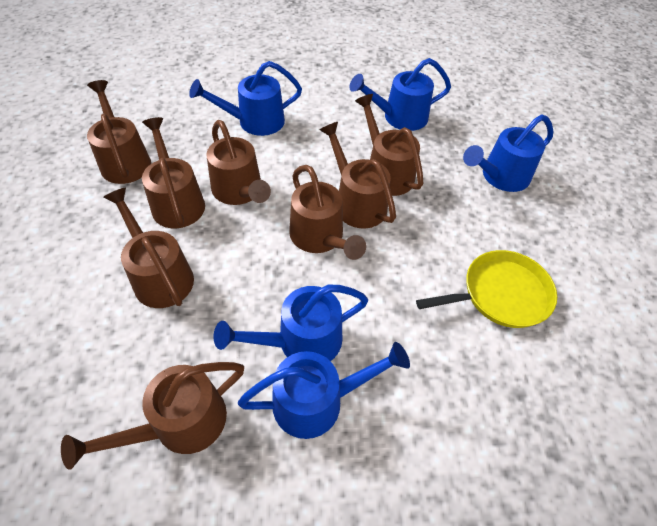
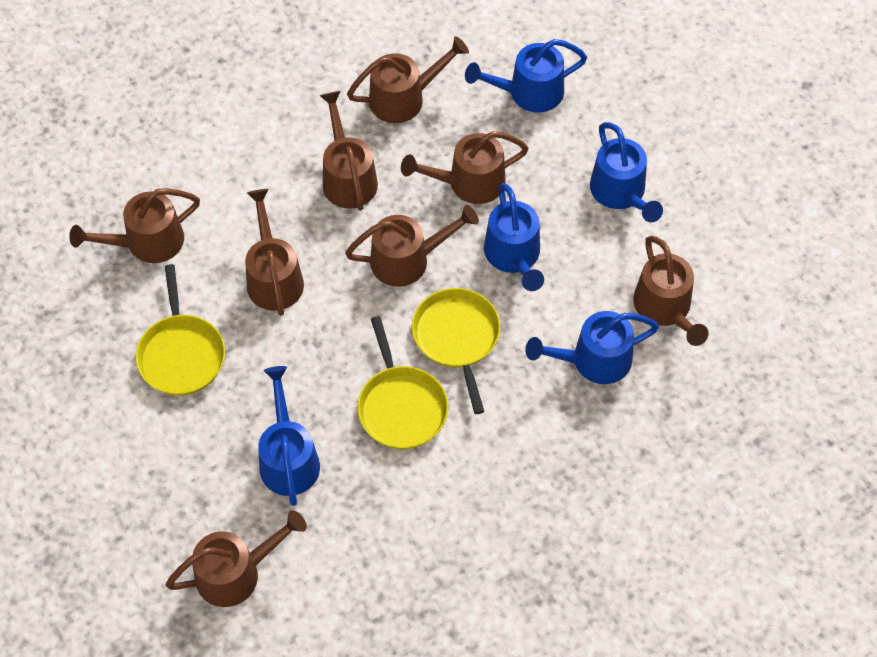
yellow pan: [416,250,557,328] = 1 -> [136,264,225,396] [357,316,448,449] [412,288,500,414] = 3

